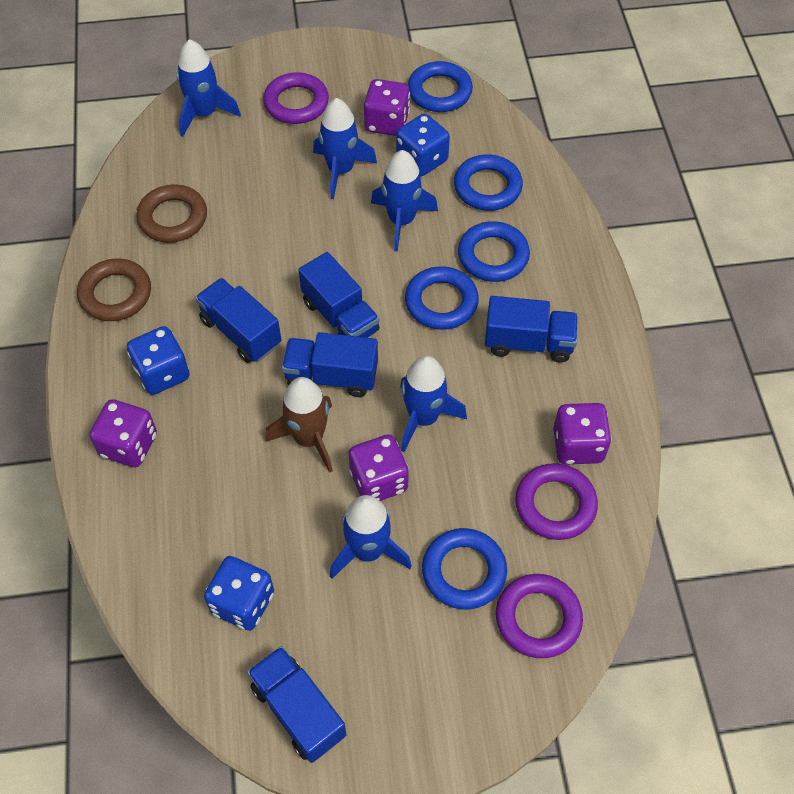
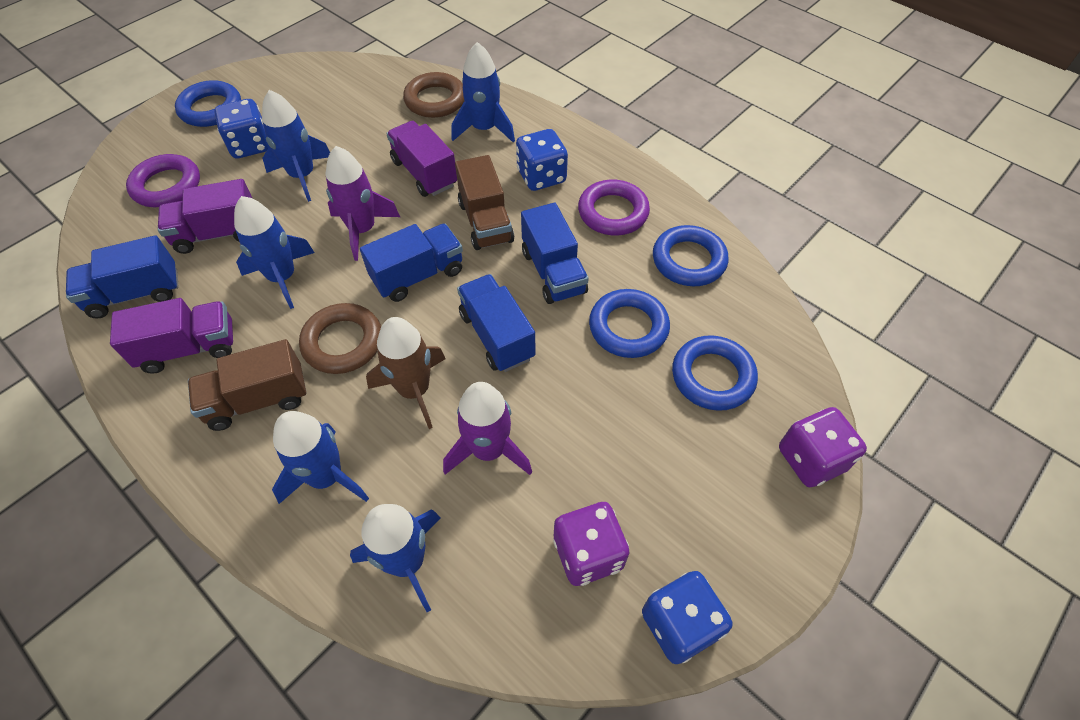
blue ring: [405,266,479,330] [408,61,473,112] [422,528,507,609] [454,154,523,211] [458,221,530,282] = 5 -> [175,80,241,127] [589,289,670,358] [653,225,729,286] [672,335,758,411] = 4
blue truck: [195,278,281,363] [247,646,346,763] [282,332,378,397] [298,252,380,338] [485,296,578,362] = 5 -> [66,235,179,319] [360,224,463,302] [457,274,535,372] [521,203,589,304] = 4
brown truck: none = 0 -> [188,339,307,431] [455,155,514,250] = 2
purple dice: [89,399,157,467] [349,434,409,501] [364,79,410,136] [553,403,612,465] = 4 -> [553,502,629,586] [779,407,867,487] = 2
purple ring: [263,72,329,124] [496,574,583,658] [515,463,598,540] = 3 -> [126,154,200,207] [578,179,650,236] = 2
purple rocket: none = 0 -> [326,146,400,261] [443,382,532,475] = 2
purple truck: none = 0 -> [110,298,233,374] [158,179,253,254] [386,121,457,197] = 3

